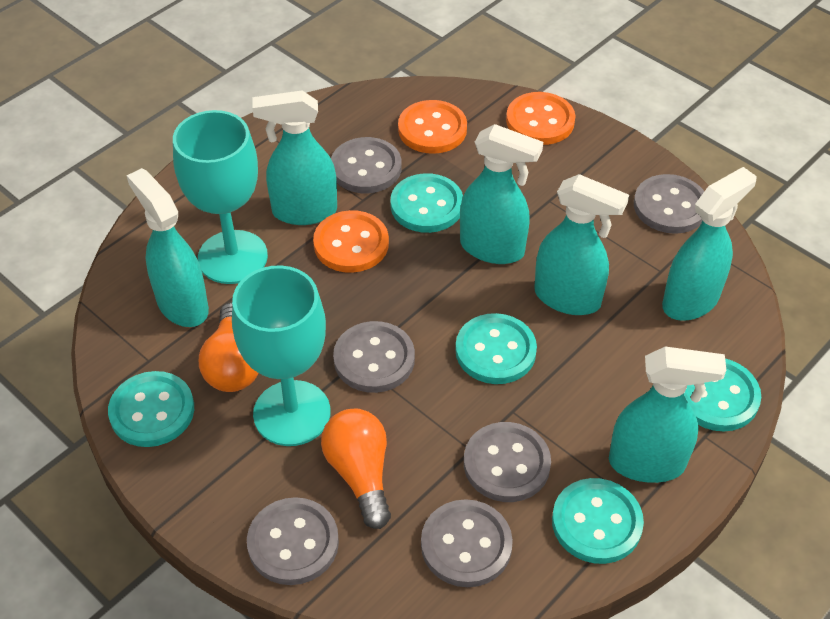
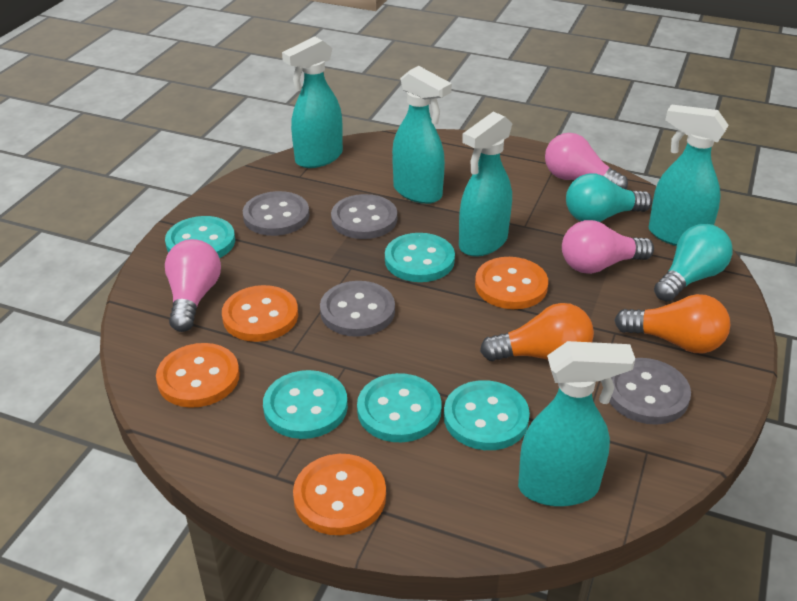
grey button: [247,497,339,585] [331,137,402,193] [333,321,415,393] [421,499,513,587] [464,422,551,502] [634,174,704,234] = 6 -> [243,191,309,236] [320,281,395,337] [331,194,397,239] [609,358,691,425] = 4
orange button: [313,210,389,273] [398,100,467,154] [506,92,576,145] = 3 -> [156,343,240,408] [222,285,298,342] [293,454,386,535] [475,257,548,309] = 4
pink light bulb: none = 0 -> [165,239,221,332] [545,133,628,189] [562,220,654,274] = 3
turquoise goblet: [173,110,268,284] [232,265,330,446] = 2 -> none = 0
turquoise light bulb: none = 0 -> [566,174,652,222] [654,224,733,302] = 2
turquoise spray bottle: [126,168,209,327] [252,90,337,225] [460,124,543,264] [534,174,629,315] [609,346,726,483] [662,167,756,321] = 6 -> [282,36,343,168] [392,66,452,204] [459,112,512,257] [518,341,635,507] [649,104,728,246] = 5

